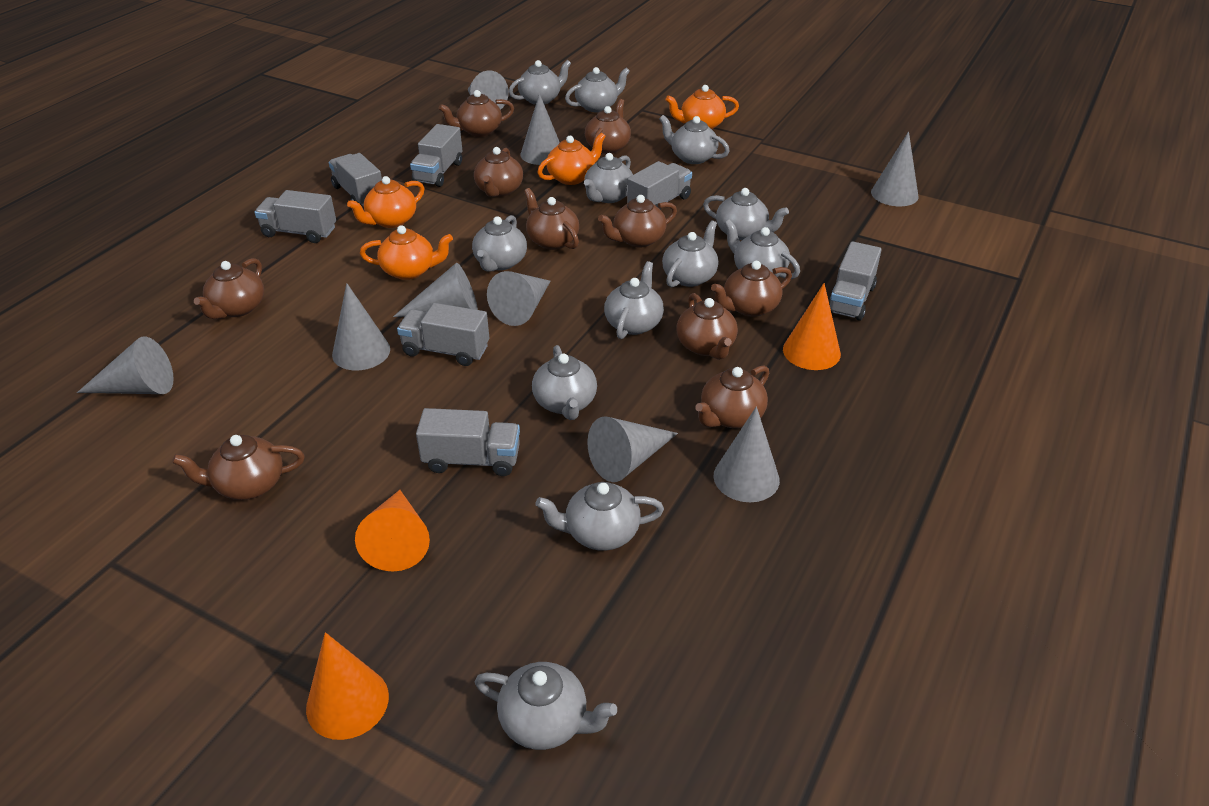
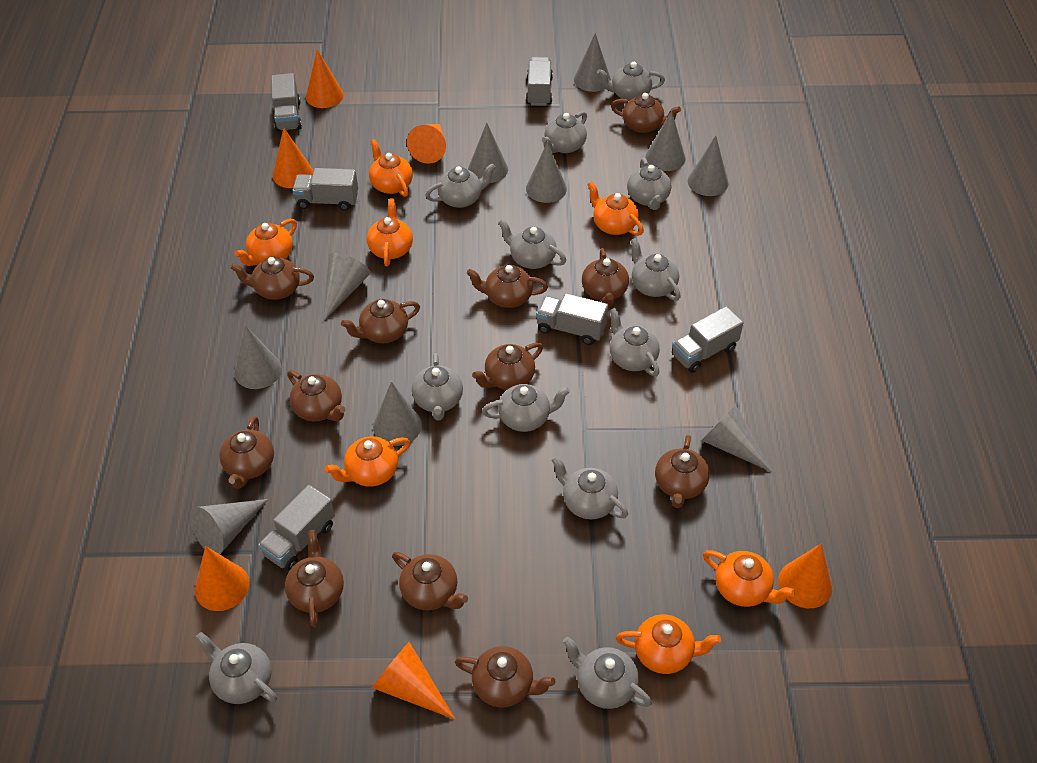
brown teapot: [172,435,304,500] [194,258,264,319] [439,90,514,137] [474,147,523,197] [524,188,579,250] [585,99,631,154] [598,195,677,247] [677,293,738,360] [695,365,769,428] [711,261,792,317] = 10 -> [219,416,274,489] [231,257,314,300] [285,530,344,627] [287,370,346,421] [341,299,420,343] [392,552,468,610] [455,646,555,707] [467,265,548,308] [472,342,543,390] [582,248,629,307] [611,93,681,133] [655,435,710,508] = 12
grey cone: [77,336,174,394] [332,283,390,370] [393,263,478,317] [468,70,509,110] [487,271,550,326] [520,93,560,165] [587,416,678,482] [714,407,780,502] [871,131,918,206] = 9 -> [190,499,268,554] [235,325,282,389] [323,253,370,321] [373,381,422,446] [468,123,508,183] [526,142,567,203] [574,33,611,92] [646,111,686,171] [688,136,728,196] [701,404,773,473] = 10
grey truck: [254,190,336,243] [329,153,382,206] [397,303,489,366] [410,124,462,187] [416,408,520,476] [627,161,692,210] [828,241,882,321] = 7 -> [258,485,335,571] [271,73,302,132] [292,168,358,211] [526,57,553,106] [536,293,608,345] [672,306,743,373] = 6
orange cone: [306,632,389,740] [355,490,430,571] [783,283,841,370] = 3 -> [195,546,249,611] [273,128,313,188] [306,49,344,108] [372,642,456,720] [407,124,446,164] [778,544,833,608] = 6
orange teapot: [347,176,424,228] [360,225,453,280] [537,133,606,185] [666,85,739,129] = 4 -> [235,219,297,266] [325,436,410,487] [367,199,413,266] [369,139,413,197] [587,182,644,236] [616,615,721,674] [703,550,796,607] = 7

